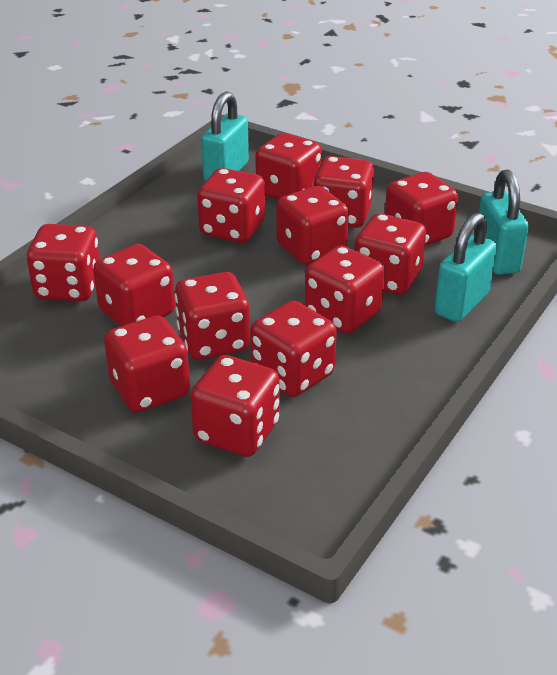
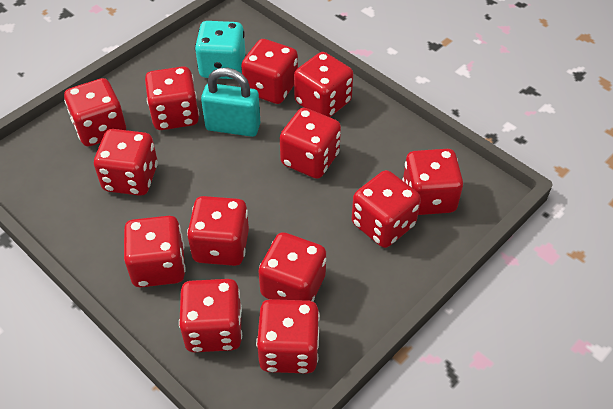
turquoise dice: none = 0 -> [195,21,245,79] = 1
turquoise padlock: [201,91,249,181] [434,213,497,322] [479,169,529,275] = 3 -> [201,68,260,137] = 1

